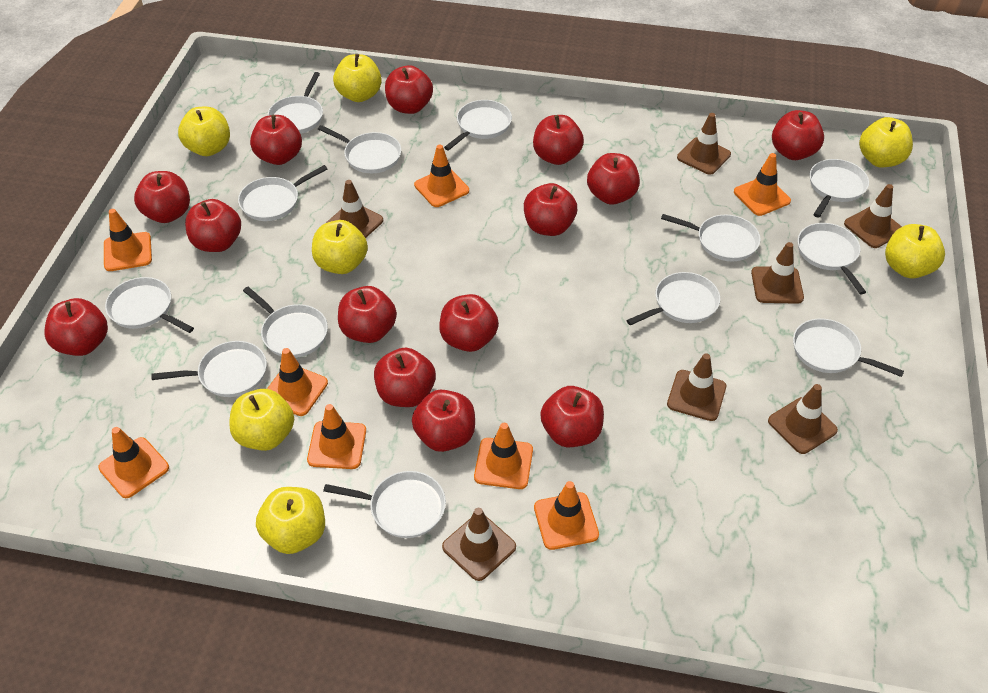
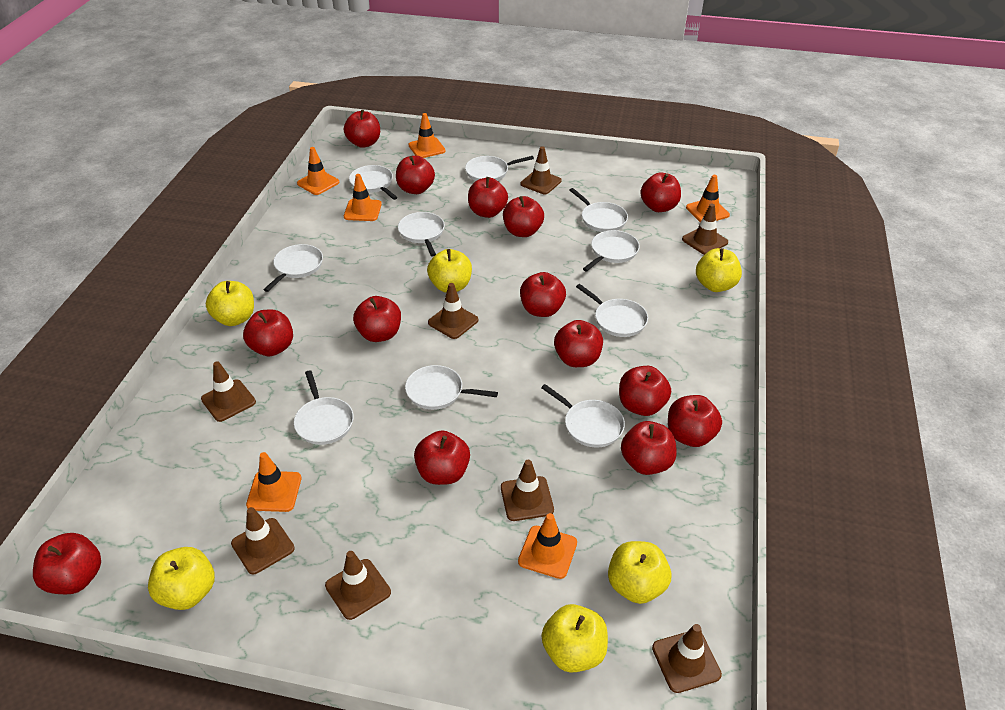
brown traffic cone: [326,180,383,238] [442,508,516,581] [667,353,726,421] [677,113,731,175] [751,242,804,304] [768,384,838,454] [844,184,902,248] = 7 -> [201,361,256,422] [231,507,295,574] [325,551,391,620] [428,283,478,339] [501,460,554,521] [521,146,562,194] [652,624,722,693] [682,204,728,255] = 8
orange traffic cone: [98,427,169,498] [104,209,152,271] [267,348,328,416] [307,404,366,469] [414,145,469,207] [474,423,533,489] [534,481,599,550] [734,153,791,216] = 8 -> [246,452,301,512] [297,147,340,195] [344,174,382,221] [408,113,446,158] [518,513,577,579] [686,175,730,222] = 6
white pan: [105,277,194,333] [151,341,267,397] [238,165,327,221] [243,287,328,358] [268,72,323,134] [318,125,401,173] [323,471,446,538] [444,100,512,150] [626,272,720,326] [661,214,761,261] [793,318,904,377] [798,223,866,294] [810,159,869,218] = 13 -> [264,244,323,292] [294,370,354,445] [349,165,398,200] [398,212,445,257] [405,365,498,410] [465,156,534,181] [541,384,625,448] [570,188,628,232] [576,284,648,337] [583,230,640,271] = 10
yellow apple: [178,107,230,156] [229,389,294,451] [256,487,325,554] [312,220,368,274] [333,54,382,102] [859,117,913,167] [885,224,945,278] = 7 -> [148,547,215,610] [206,281,254,326] [427,249,472,293] [541,604,608,673] [608,541,671,604] [696,248,742,292] = 6

